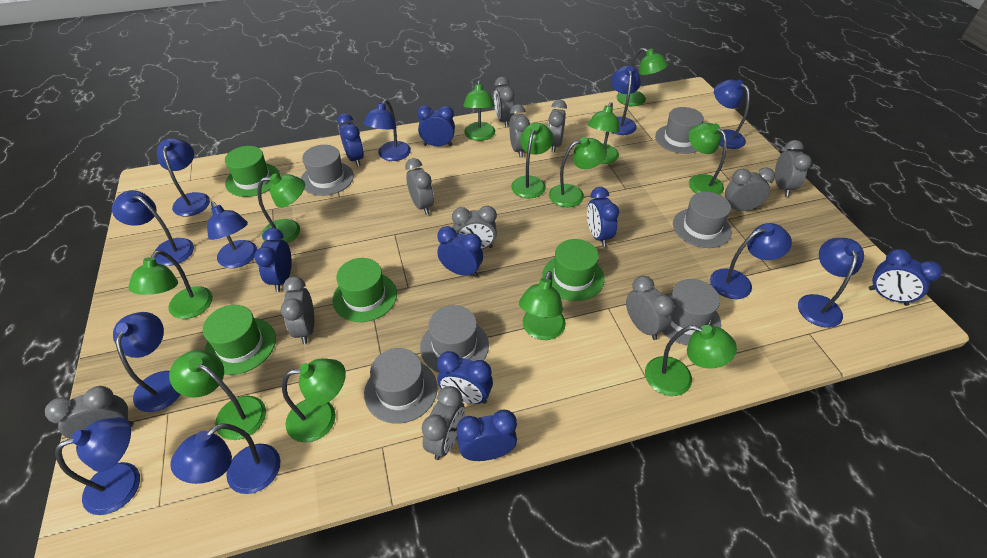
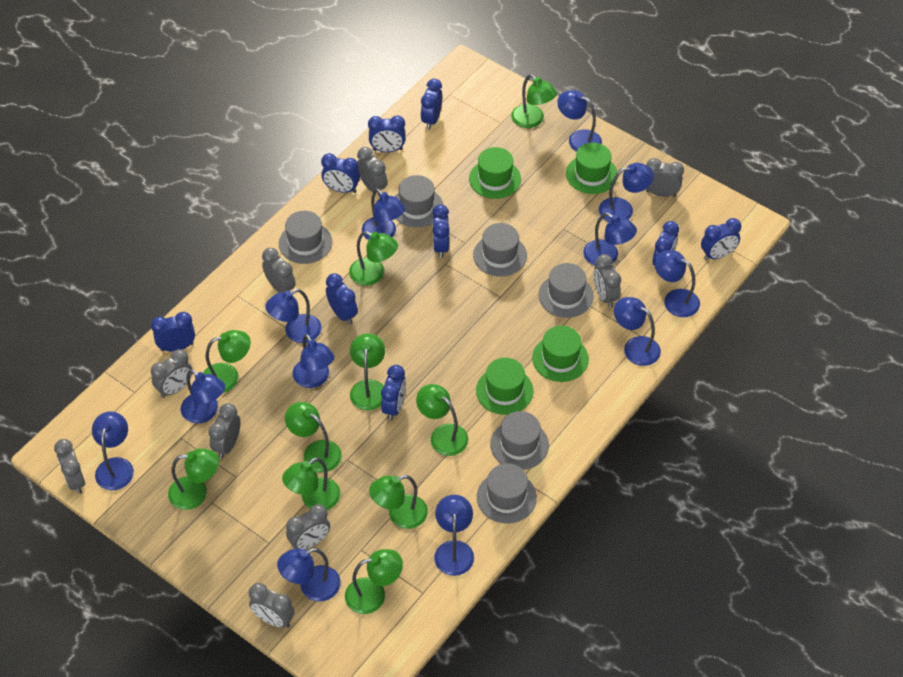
blue clock: [254,228,292,292] [337,113,364,167] [417,105,455,146] [437,226,483,277] [437,351,493,404] [457,410,517,461] [587,187,619,247] [869,249,942,306] = 8 -> [151,312,195,351] [321,153,360,193] [326,273,358,325] [368,116,406,152] [381,365,406,420] [420,79,442,130] [432,205,450,258] [652,221,679,266] [701,218,741,260] = 9
blue lamp: [55,417,140,515] [112,190,194,266] [113,312,181,412] [157,138,210,217] [170,423,281,494] [207,201,257,268] [363,99,411,161] [611,66,641,135] [710,223,792,299] [714,80,750,149] [798,238,864,328] = 11 -> [92,411,134,490] [181,369,225,423] [265,289,322,343] [277,548,341,601] [293,334,334,388] [362,189,405,240] [434,495,474,576] [557,90,602,152] [583,212,637,266] [599,163,654,222] [614,297,661,366] [654,250,700,317] = 12
green lamp: [128,250,213,319] [169,350,266,440] [257,173,305,243] [282,358,346,443] [463,80,495,141] [511,123,554,198] [519,271,566,340] [549,137,607,207] [587,102,620,164] [617,48,668,106] [645,325,737,396] [688,122,727,195] = 12 -> [168,449,219,510] [203,330,251,393] [282,457,340,510] [285,402,342,472] [345,549,403,614] [349,231,398,286] [350,333,385,410] [369,475,428,529] [416,384,468,456] [511,74,557,128] = 10
grey clock: [45,386,134,439] [281,276,314,344] [405,158,434,215] [422,386,465,460] [452,206,497,250] [494,77,514,128] [509,104,530,158] [548,100,567,152] [626,276,675,340] [725,167,775,211] [775,140,812,197] = 11 -> [54,439,85,494] [151,349,192,398] [208,403,240,458] [249,583,295,628] [262,248,296,293] [286,504,330,549] [357,147,388,195] [594,254,621,308] [646,158,684,197] = 9

